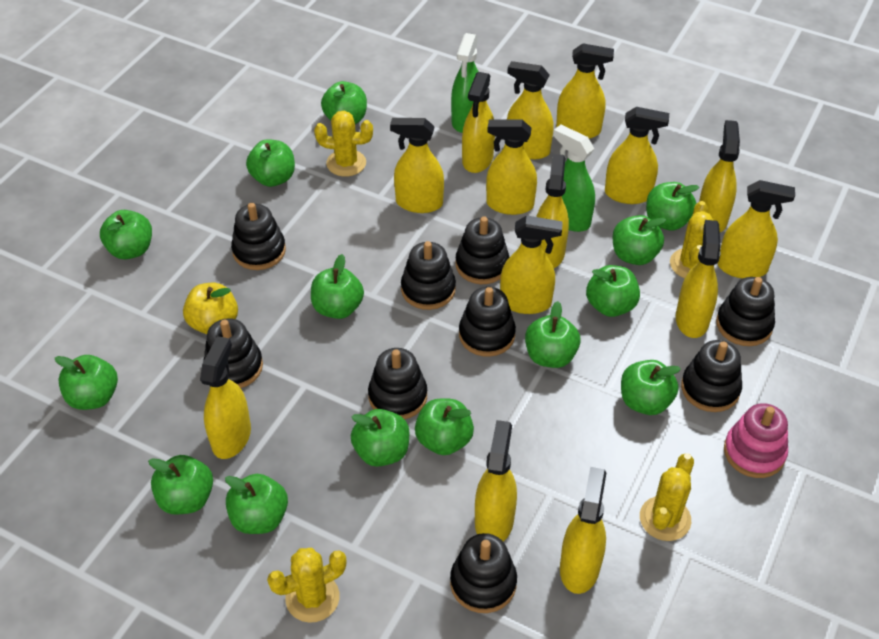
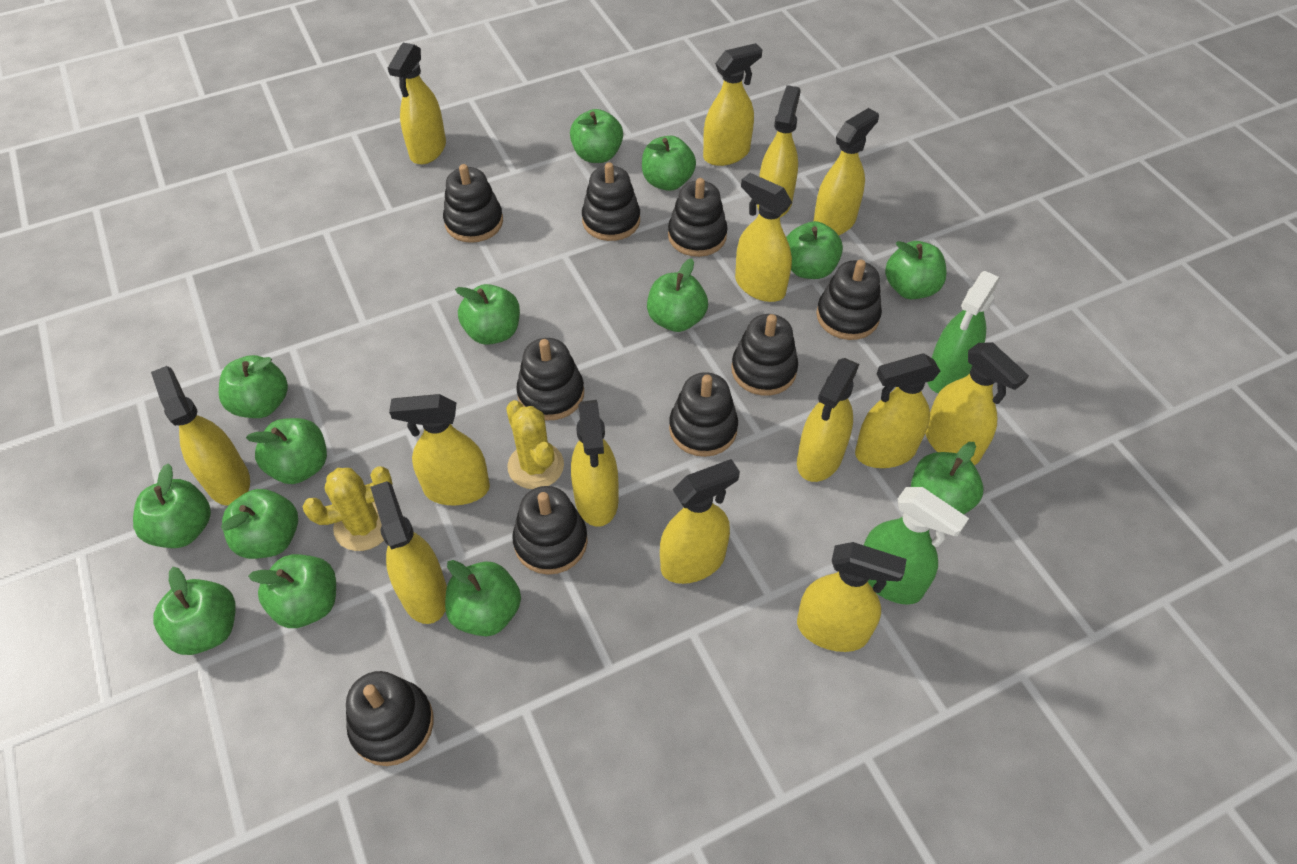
pink stacking toy: [724,403,788,478] = 1 -> none = 0
yellow apple: [183,283,238,334] = 1 -> none = 0
yellow cactus: [267,548,347,623] [314,111,373,177] [640,453,694,541] [670,201,713,278] = 4 -> [302,467,393,551] [506,400,564,489] = 2

